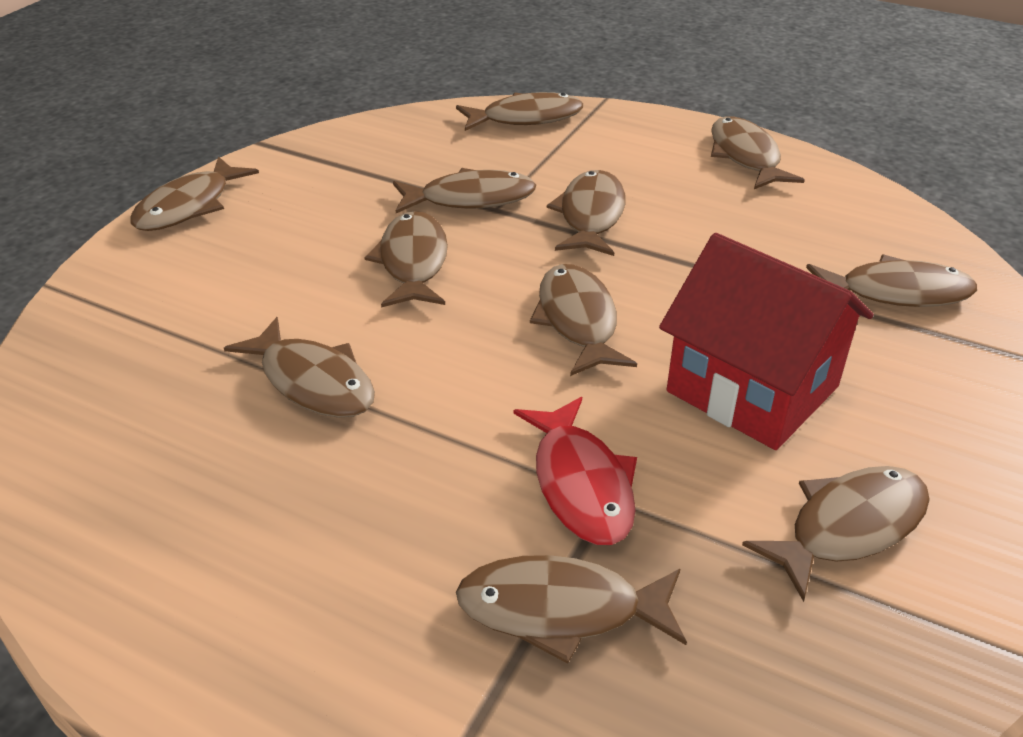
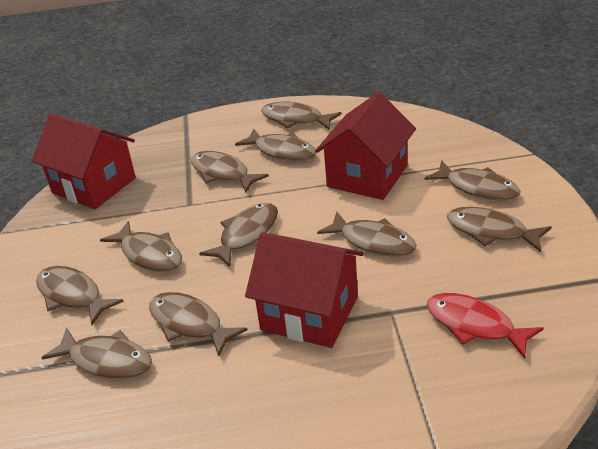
red house: [659,233,874,450] = 1 -> [32,114,136,209] [245,232,364,348] [315,92,416,200] = 3

